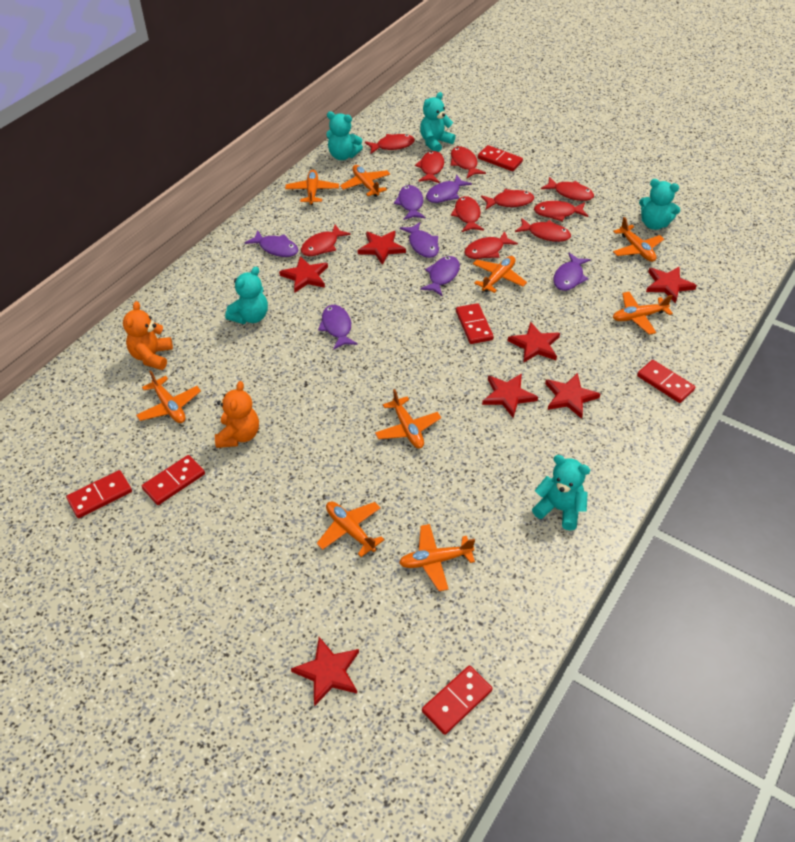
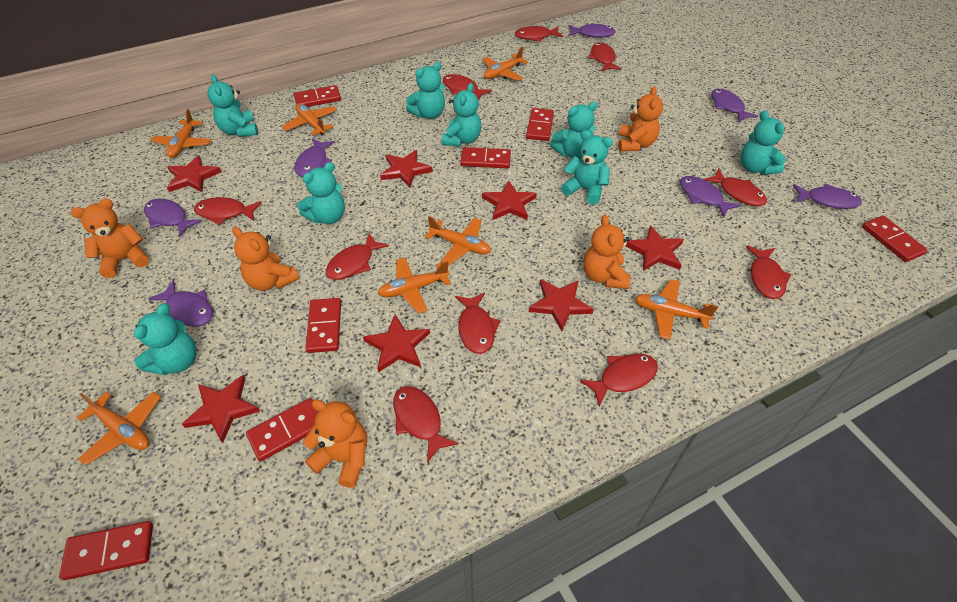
orange plane: [136,370,201,423] [285,170,339,205] [317,501,384,557] [340,165,390,197] [375,389,441,448] [399,524,475,591] [473,256,527,293] [613,217,664,262] [613,292,673,335] = 9 -> [77,391,161,465] [151,109,211,158] [282,103,337,135] [377,258,451,314] [425,216,491,266] [482,47,528,81] [635,279,718,339] = 7
orange teddy bear: [123,301,173,370] [215,381,259,448] = 2 -> [71,199,149,278] [232,227,299,291] [303,399,367,488] [583,215,631,289] [618,86,663,152] = 5
red domino: [66,470,132,518] [142,455,205,505] [422,666,493,735] [456,303,494,344] [478,145,523,171] [637,360,695,403] = 6 -> [59,521,153,580] [246,398,318,462] [294,85,341,107] [305,298,341,353] [460,147,511,169] [526,108,554,141] [862,215,928,262] = 7
turquoise teddy bear: [225,267,268,324] [326,111,363,160] [420,92,456,152] [532,455,590,531] [639,179,680,230] = 5 -> [134,303,196,375] [208,75,258,137] [297,162,345,224] [406,62,445,119] [442,83,481,146] [550,102,598,159] [561,130,613,205] [740,110,786,175] = 8

